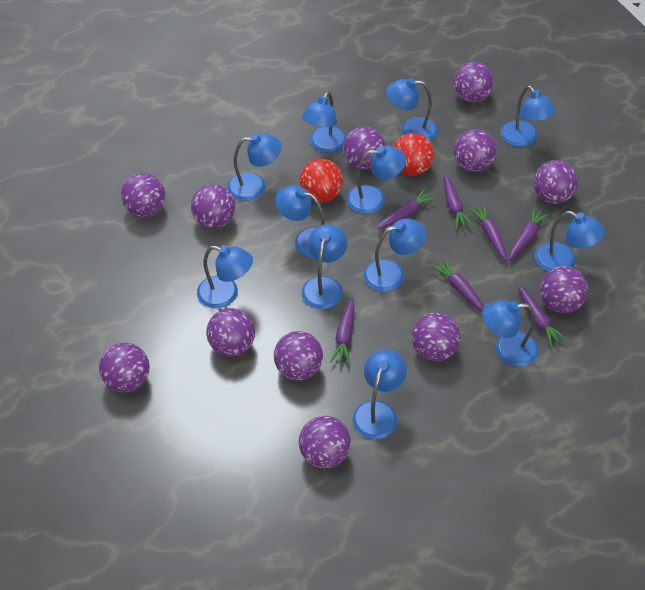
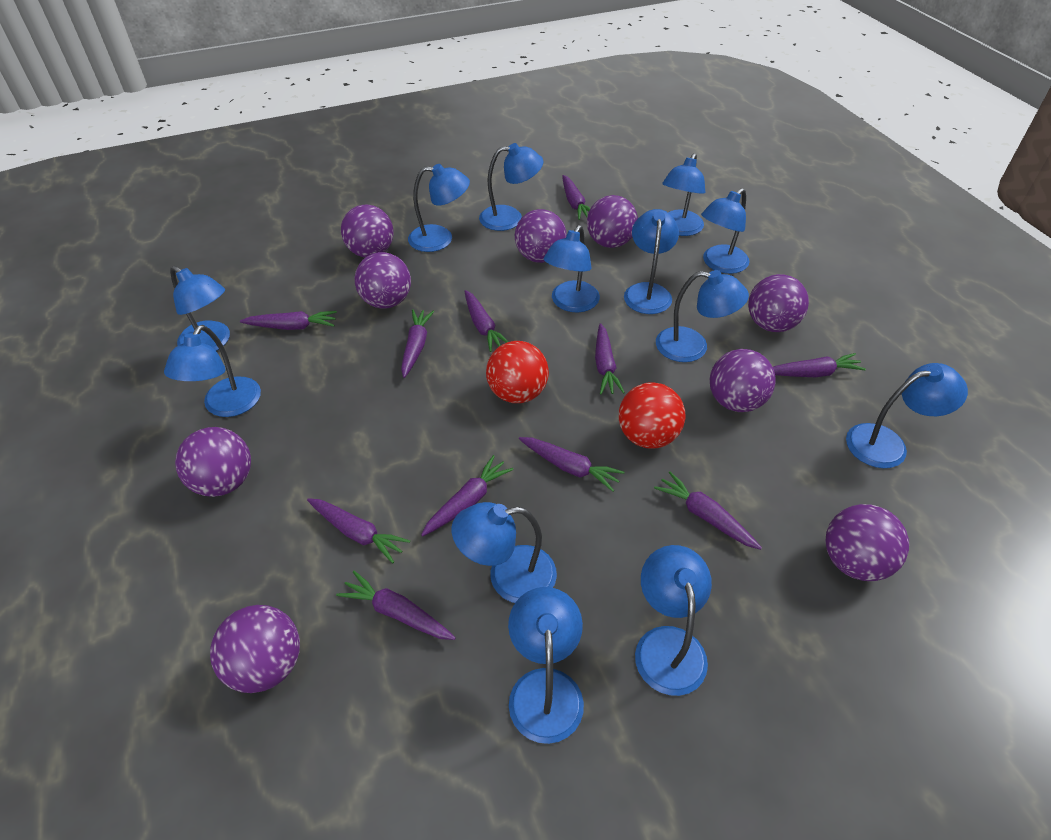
blue lamp: [197,245,253,308] [227,133,282,201] [275,185,324,258] [301,224,347,309] [302,91,346,153] [347,145,406,214] [353,349,407,439] [364,218,426,292] [386,78,438,141] [482,300,539,367] [501,85,556,147] [535,211,605,272] = 12 -> [164,325,261,417] [170,266,230,351] [408,164,470,252] [452,502,557,603] [479,143,543,231] [508,587,584,744] [544,225,600,312] [624,209,679,314] [635,545,712,696] [656,270,749,362] [662,153,705,236] [701,188,749,274] [846,363,968,468] = 13
purple ball: [99,343,150,392] [121,173,166,217] [191,184,235,229] [206,308,255,357] [274,331,323,381] [299,416,351,468] [343,126,385,169] [411,313,461,361] [453,62,494,103] [454,129,496,172] [533,160,578,204] [540,266,588,313] = 12 -> [175,427,251,497] [210,605,300,693] [341,204,394,258] [354,252,411,309] [515,209,567,263] [587,195,638,248] [710,349,776,412] [748,274,809,332] [825,504,909,581] = 9
purple carrot: [330,298,355,365] [377,188,437,230] [430,258,484,311] [444,174,473,229] [468,204,507,261] [509,207,550,260] [517,285,568,348] = 7 -> [240,311,337,330] [307,498,410,563] [336,571,456,640] [401,309,434,378] [421,455,513,536] [465,290,509,352] [519,437,624,492] [562,175,590,220] [595,323,625,394] [654,471,762,550] [773,353,866,377] = 11

